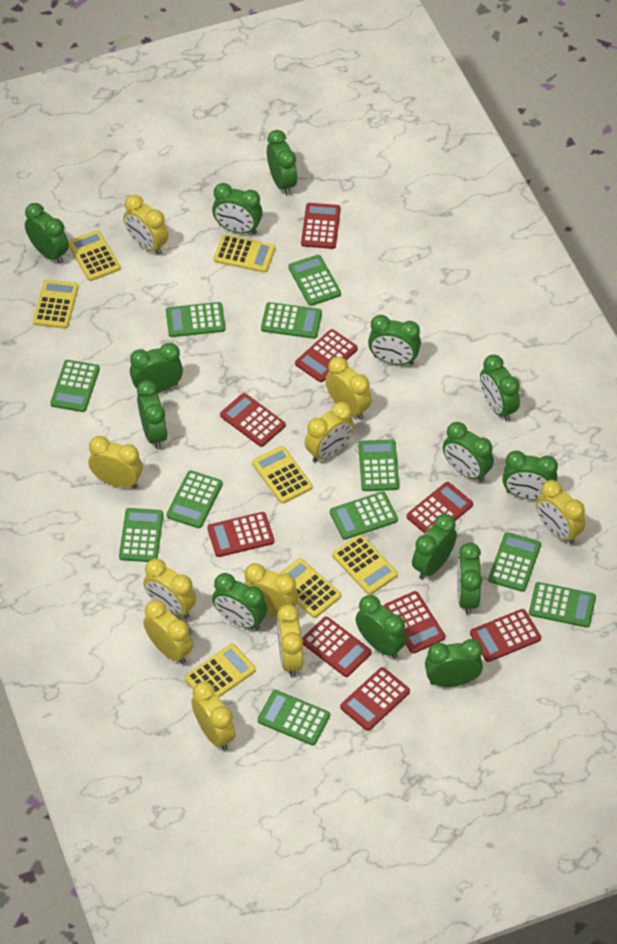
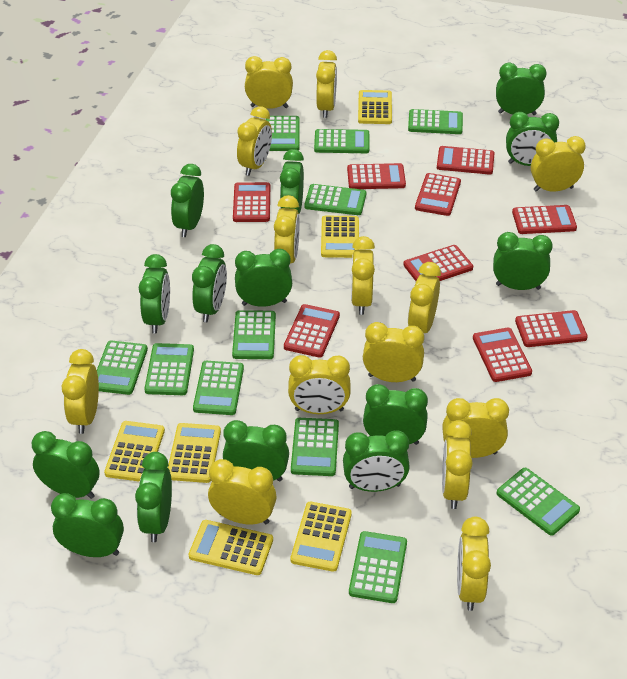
yellow calculator: [33,280,79,329] [68,230,121,281] [185,644,256,697] [214,234,275,273] [252,446,312,504] [279,558,341,618] [332,535,398,595] = 7 -> [104,421,165,482] [168,423,221,483] [189,520,273,575] [290,502,352,572] [321,216,359,258] [358,90,392,124] = 6
yellow clock: [89,436,143,488] [123,195,168,255] [143,559,196,619] [143,600,193,664] [191,682,236,750] [244,563,298,616] [277,604,303,677] [305,402,354,463] [325,357,372,420] [536,480,585,544] = 10 -> [62,349,99,434] [208,459,277,525] [237,106,272,176] [245,56,293,109] [274,195,300,263] [288,355,351,414] [316,50,337,118] [351,236,375,315] [363,322,424,382] [408,262,441,333] [442,398,509,458] [442,420,473,509] [457,516,491,611] [531,136,586,192] = 14

